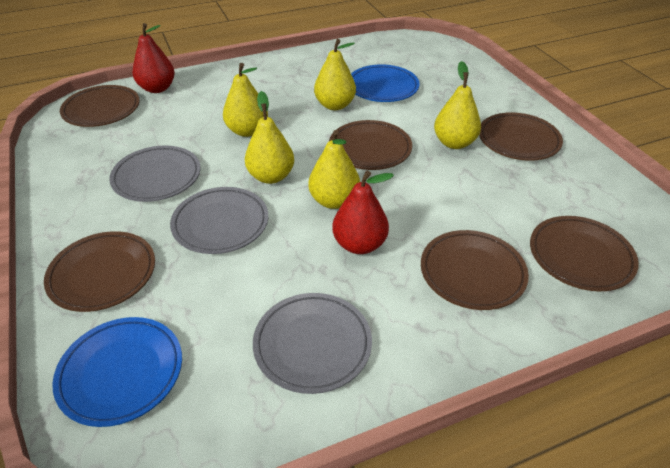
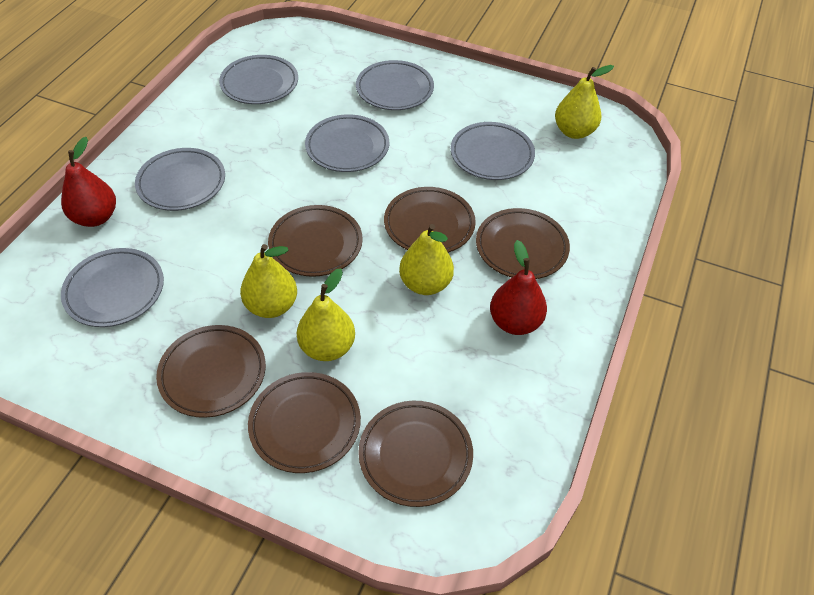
blue plate: [52,317,182,427] [351,64,420,102] = 2 -> none = 0
grey plate: [109,145,201,202] [170,187,268,254] [253,293,372,394] = 3 -> [61,248,164,327] [135,148,225,211] [219,55,298,104] [305,114,389,172] [356,60,434,110] [451,122,535,180] = 6
yellow pear: [223,63,268,137] [245,91,294,184] [308,130,360,209] [314,39,356,110] [434,61,481,149] = 5 -> [240,244,297,318] [297,269,355,361] [399,224,454,295] [555,65,614,139] = 4

